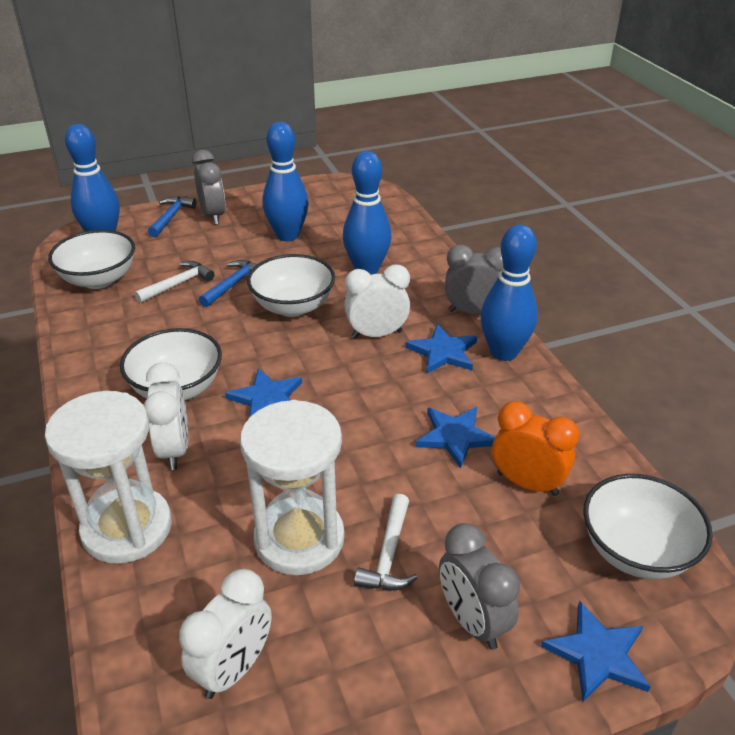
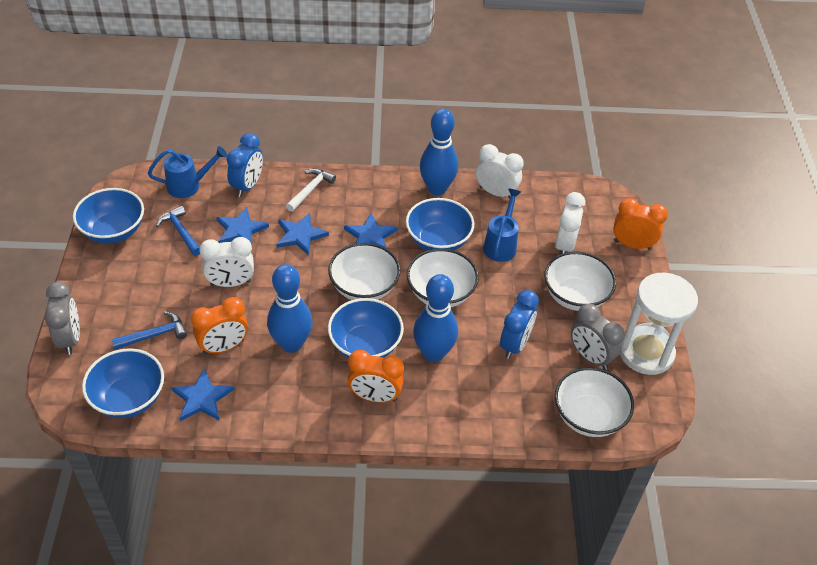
blue bowl: none = 0 -> [73,188,144,244] [82,348,164,418] [328,298,404,358] [406,198,474,251] = 4
blue bowling pin: [65,124,120,231] [262,122,309,241] [343,151,392,275] [480,224,538,361] = 4 -> [267,264,312,353] [413,274,458,362] [420,109,458,195] = 3
blue clock: none = 0 -> [227,133,263,197] [500,290,539,359] = 2
blue watering can: none = 0 -> [148,146,227,198] [483,189,521,262] = 2
grey clock: [192,150,225,225] [439,523,520,650] [445,245,503,314] = 3 -> [45,282,80,355] [571,304,625,370] = 2
orange clock: [492,401,579,496] = 1 -> [191,297,248,355] [347,350,404,403] [613,198,668,250] = 3
white hammer: [134,261,214,303] [354,494,418,590] = 2 -> [286,168,336,212] = 1
white hourglass: [45,391,172,564] [240,400,345,575] = 2 -> [620,273,698,375] = 1

